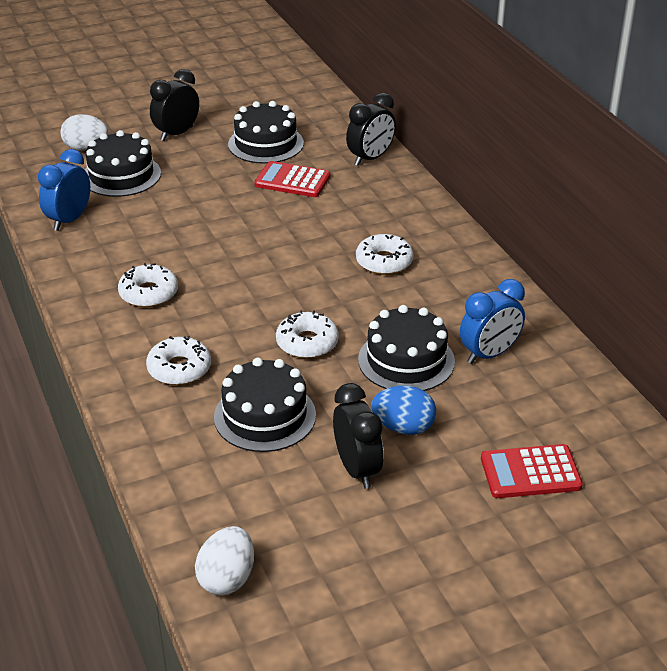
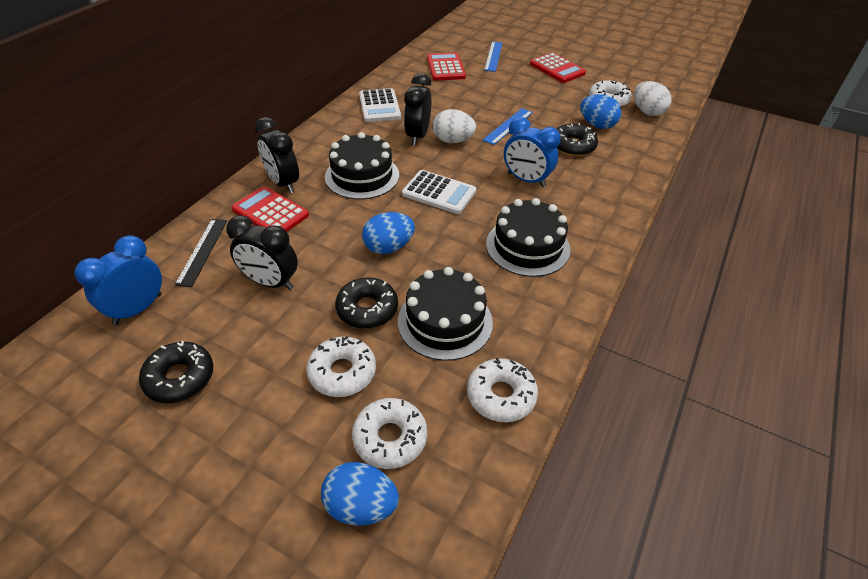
black cake: [85,130,161,197] [214,358,316,452] [228,101,304,164] [358,305,455,391] = 4 -> [325,132,399,199] [398,267,493,361] [486,198,571,277] = 3
black donut: none = 0 -> [139,341,213,403] [335,277,398,329] [556,123,598,156] = 3
black ruler: none = 0 -> [175,219,227,287] = 1
blue egg: [371,386,436,435] = 1 -> [321,462,399,526] [362,212,415,254] [580,94,621,129] = 3
blue ruler: none = 0 -> [483,108,533,145] [484,42,502,72] = 2
red calculator: [254,161,330,197] [481,444,583,498] = 2 -> [232,186,309,231] [427,53,466,81] [530,53,586,83] = 3
white calculator: none = 0 -> [359,88,401,122] [402,170,476,214] = 2

